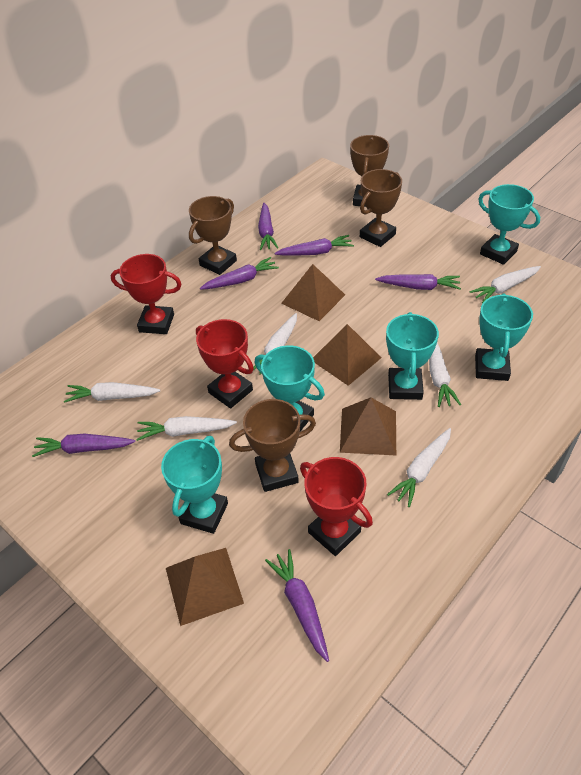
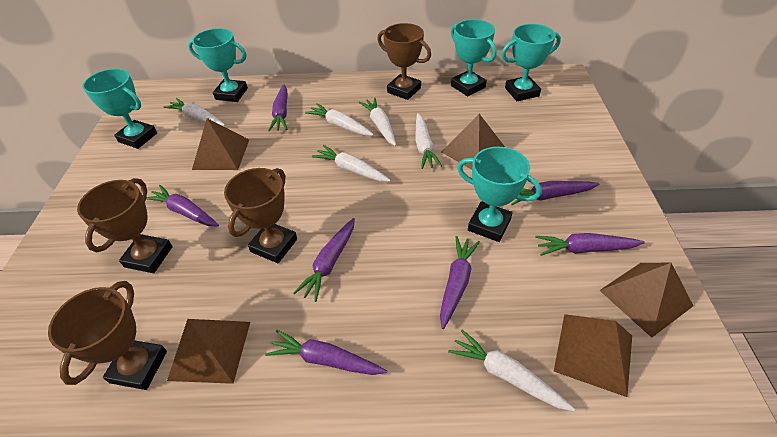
brown pyramid: [166,548,244,626] [281,264,345,321] [313,324,381,386] [340,397,396,455] = 4 -> [167,319,250,384] [192,118,249,170] [442,114,505,170] [554,314,632,397] [599,263,694,338] = 5
purple carrot: [32,434,135,457] [200,257,279,290] [258,203,278,250] [265,549,329,662] [274,235,354,255] [375,274,461,290] = 6 -> [146,185,219,226] [265,330,387,375] [268,84,288,131] [294,218,355,302] [440,236,480,329] [511,181,600,205] [535,233,645,256] = 7
red trophy: [111,254,181,334] [196,319,254,409] [300,457,373,556] = 3 -> none = 0

